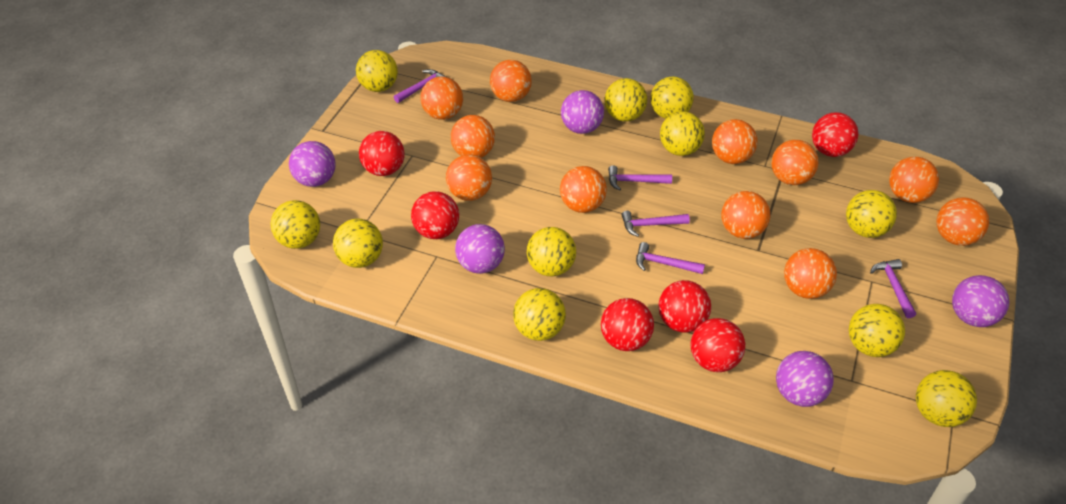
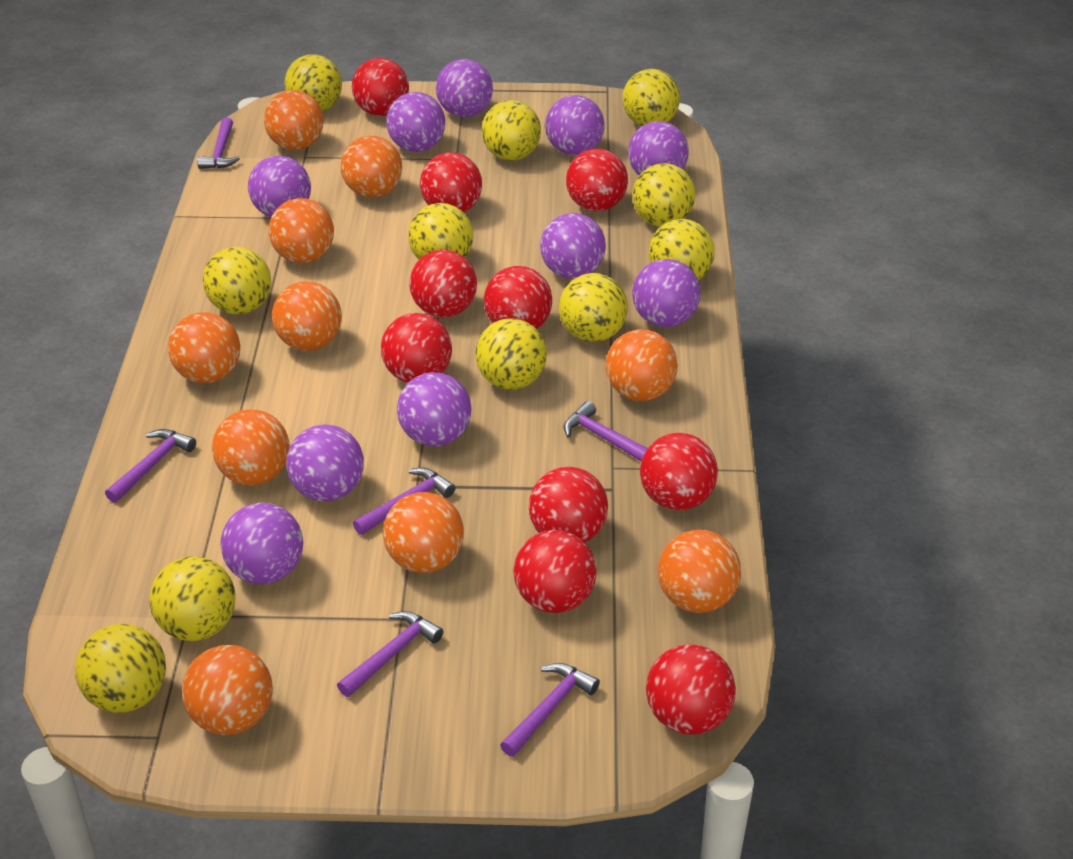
orange ball: [420,77,463,120] [446,154,492,201] [451,115,495,158] [490,60,532,102] [560,166,607,213] [712,119,757,164] [721,191,770,239] [771,140,819,185] [784,248,837,299] [889,157,939,203] [937,197,989,246] = 11 -> [168,312,240,383] [182,645,273,735] [212,409,290,486] [264,90,324,150] [269,198,334,263] [272,281,342,351] [341,136,402,198] [383,492,464,573] [606,329,678,401] [658,530,741,613] = 10
purple ball: [289,141,336,187] [455,224,505,274] [561,90,604,134] [776,351,834,407] [952,275,1009,327] = 5 -> [221,503,303,584] [248,155,311,217] [286,424,364,502] [386,92,445,152] [397,372,471,446] [436,59,493,117] [540,213,606,279] [545,95,605,155] [628,121,689,175] [632,259,701,327] = 10
purple hammer: [394,69,446,103] [608,165,672,191] [622,211,690,237] [636,242,705,274] [870,259,916,318] = 5 -> [105,429,196,503] [197,117,240,169] [337,611,444,697] [353,468,455,535] [500,663,600,757] [564,401,648,461] = 6
red ball: [359,131,405,176] [411,191,459,239] [601,298,654,351] [658,280,711,333] [691,318,745,372] [812,112,859,157] = 6 -> [352,58,409,116] [381,313,452,383] [409,250,477,317] [420,152,482,212] [484,266,552,329] [514,530,597,613] [529,467,608,542] [566,149,628,211] [640,433,718,510] [646,644,736,735] = 10

